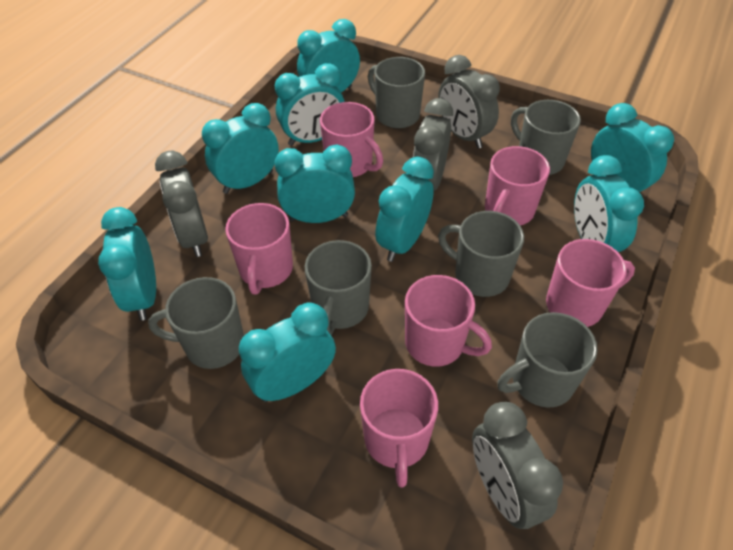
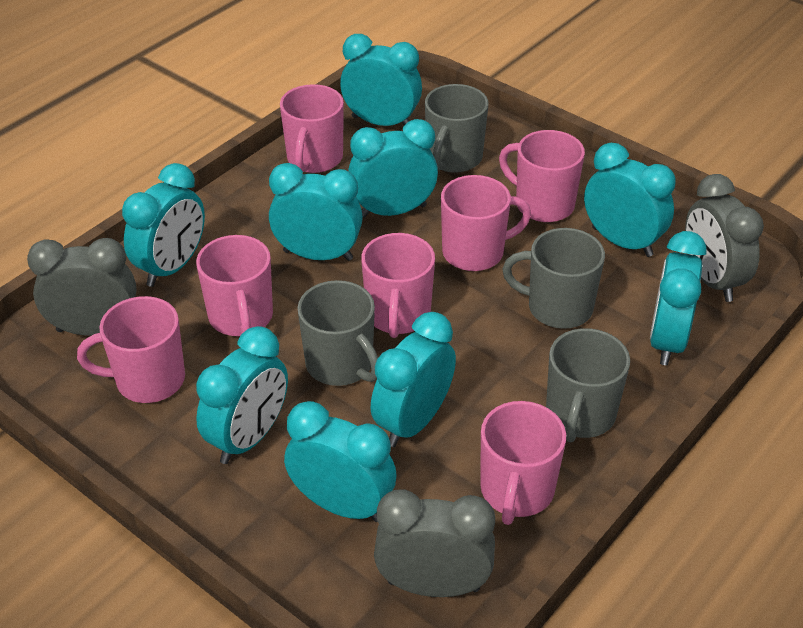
grey clock: [155,151,208,257] [413,98,453,191] [438,55,500,149] [472,402,563,529] = 4 -> [27,238,136,336] [374,490,495,597] [685,174,764,302] = 3
grey mug: [148,277,244,369] [305,240,372,335] [368,57,425,128] [438,211,524,297] [497,312,598,408] [511,100,581,175] = 6 -> [297,280,378,386] [425,84,489,173] [502,228,605,329] [546,328,630,443] = 4
pink mug: [225,203,293,294] [320,102,383,177] [360,369,438,488] [405,275,492,367] [485,146,550,226] [546,239,635,327] = 6 -> [77,296,185,403] [196,235,273,336] [280,84,344,173] [361,233,435,338] [441,175,531,271] [480,401,566,525] [499,130,585,222] = 7

